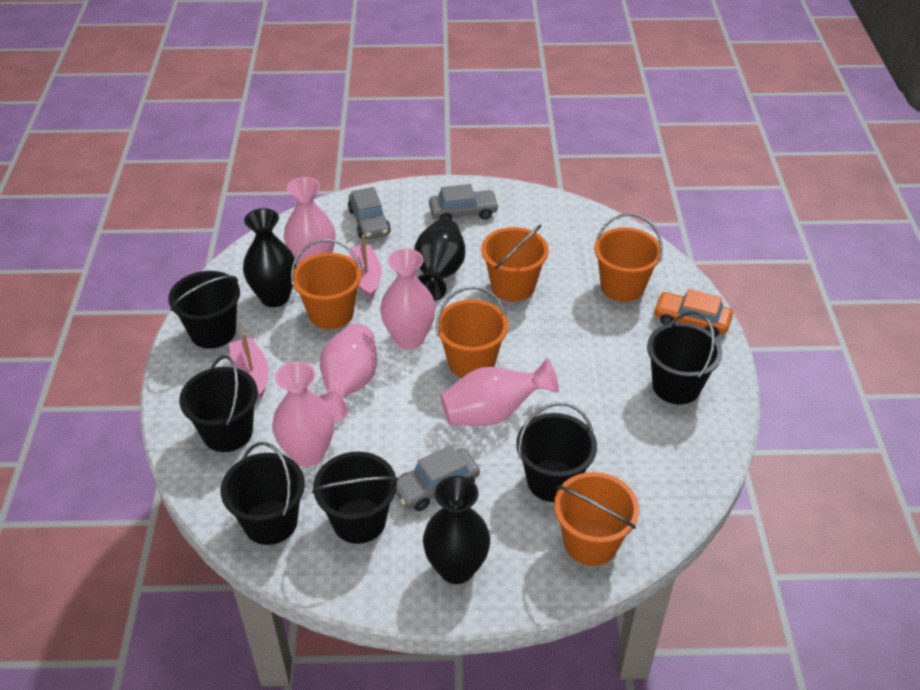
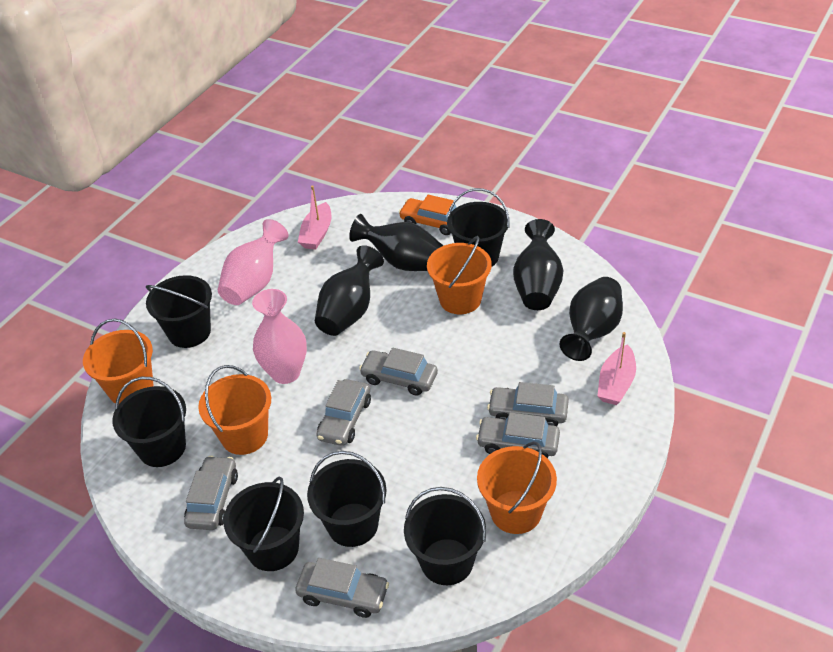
black vase: [243,208,297,307] [414,218,465,301] [423,476,490,584] = 3 -> [315,245,384,336] [349,214,444,271] [513,219,563,310] [560,277,623,361] = 4
grey car: [348,187,391,239] [396,445,480,511] [429,184,499,220] = 3 -> [184,456,238,530] [295,558,389,618] [316,379,371,446] [359,348,438,396] [476,413,560,459] [487,382,569,426] = 6
orange bucket: [291,239,362,329] [436,286,508,378] [481,225,549,302] [554,472,639,566] [594,213,663,302] = 5 -> [83,319,153,404] [198,365,271,455] [427,236,492,314] [477,441,557,534] = 4
pink vase: [272,361,334,467] [284,177,336,264] [318,324,377,421] [380,248,436,349] [440,358,559,426] = 5 -> [218,219,289,305] [252,289,307,384] = 2

